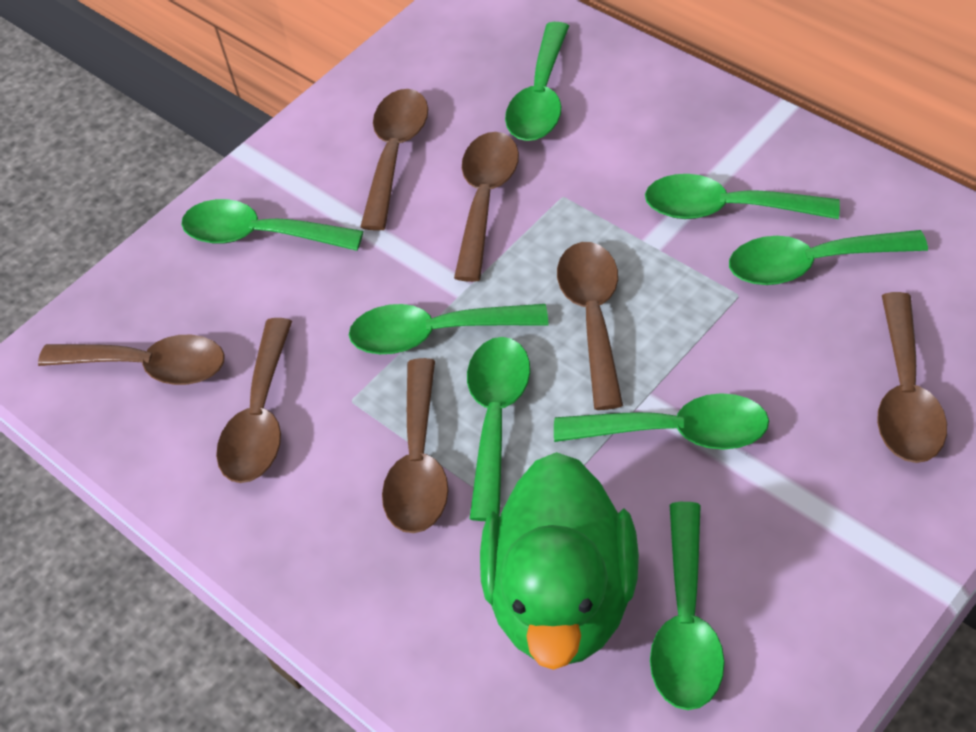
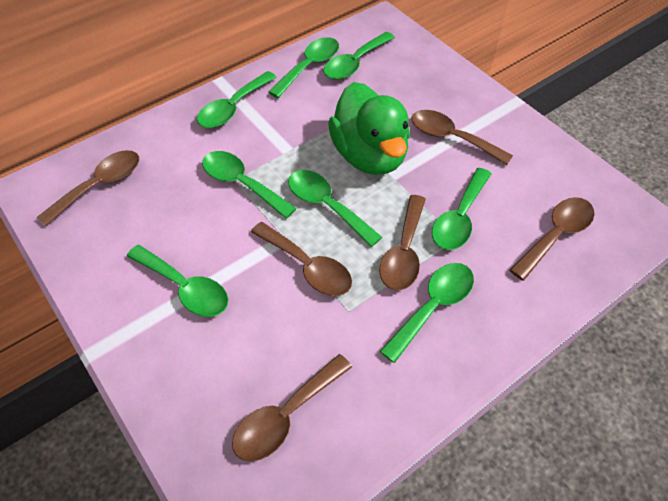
brown spoon: [38,335,225,385] [216,318,292,483] [360,89,428,231] [382,358,449,533] [454,132,519,282] [557,242,623,410] [877,292,947,463] = 7 -> [37,150,139,226] [232,354,352,462] [251,222,352,296] [379,195,426,290] [411,110,513,165] [510,197,595,281] = 6

